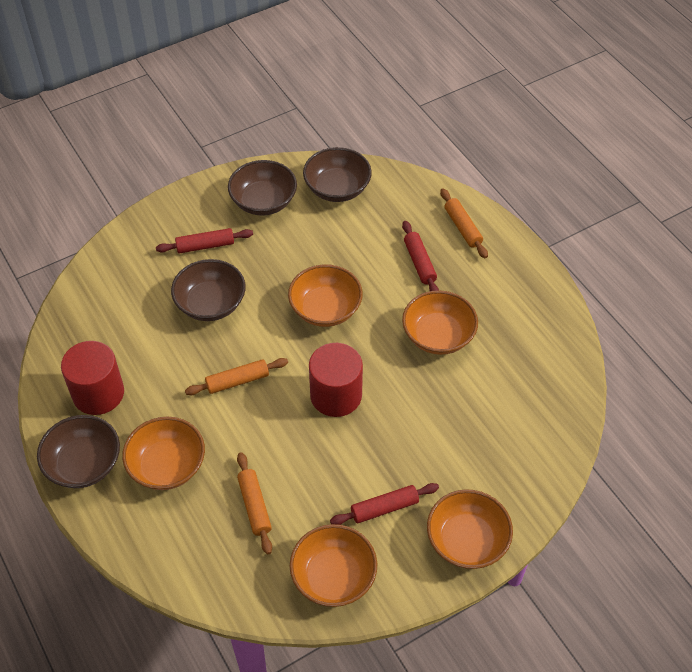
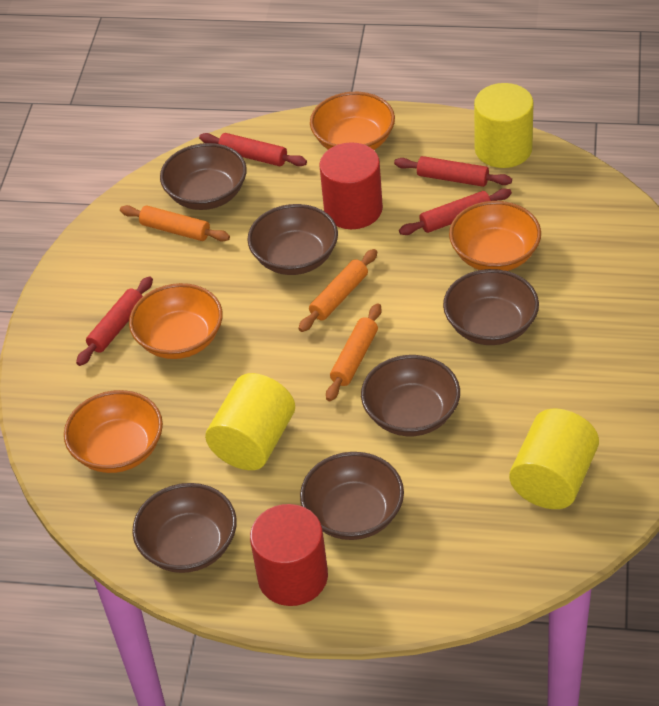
brown bowl: [37,415,120,488] [171,259,246,321] [228,160,297,216] [303,147,372,202] = 4 -> [132,483,237,573] [160,143,247,210] [247,204,338,275] [300,452,404,540] [361,355,460,436] [443,269,539,345] = 6
orange bowl: [122,417,205,490] [288,264,363,327] [290,524,377,607] [402,290,478,355] [427,489,513,569] = 5 -> [64,390,163,473] [129,283,223,359] [310,92,395,150] [449,201,541,271] = 4
red rolling pin: [156,228,253,253] [330,483,439,525] [402,221,439,291] = 3 -> [76,276,153,366] [199,133,307,166] [394,156,512,187] [399,189,512,235] = 4
yellow cylinder: none = 0 -> [205,373,295,470] [474,83,534,168] [509,409,599,509] = 3

